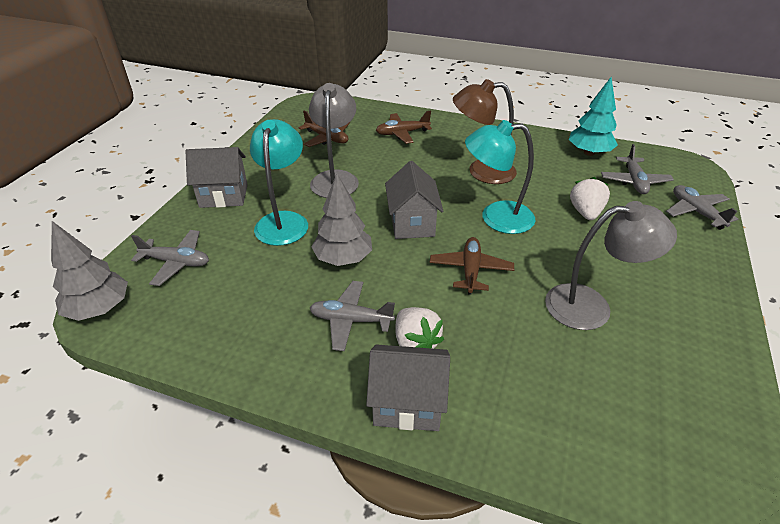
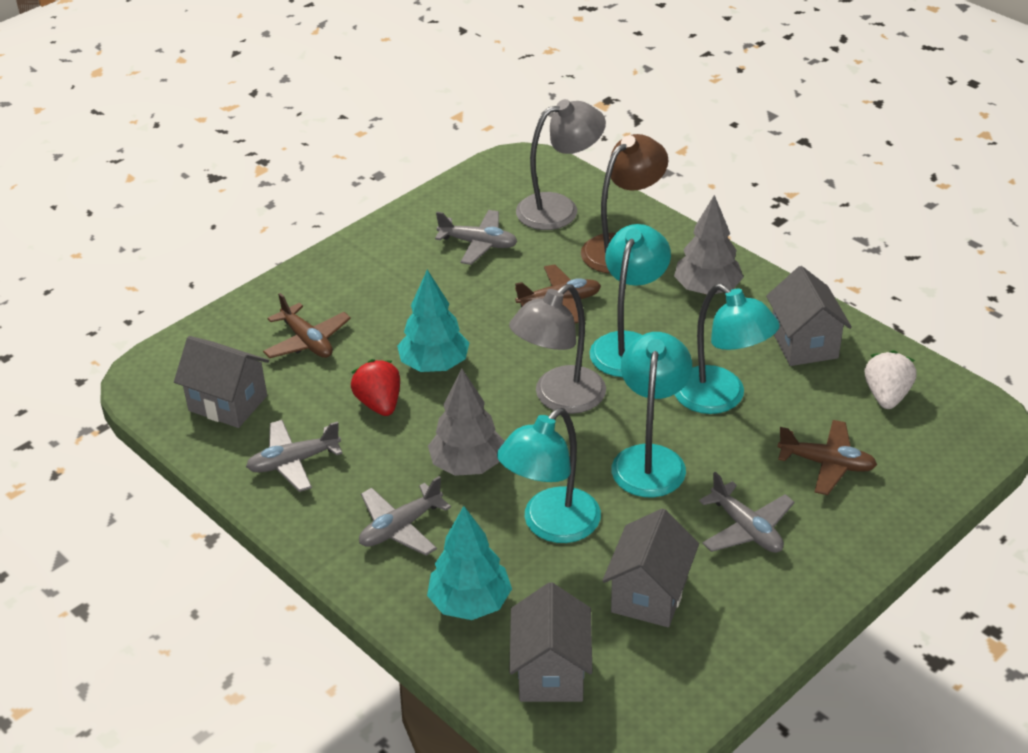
grey house: [186,147,248,208] [366,344,450,431] [385,161,443,239] = 3 -> [174,336,269,428] [509,582,592,702] [602,508,699,627] [766,266,852,366] = 4
red strawberry: none = 0 -> [351,359,400,416] = 1
turquoise lamp: [250,119,308,246] [465,120,535,234] = 2 -> [497,408,601,543] [590,224,671,377] [612,332,692,497] [674,284,780,414] = 4
turquoise tree: [569,77,618,156] = 1 -> [397,270,469,372] [427,506,512,620] = 2
white strawberry: [395,307,444,349] [570,177,610,220] = 2 -> [865,350,917,409] = 1

